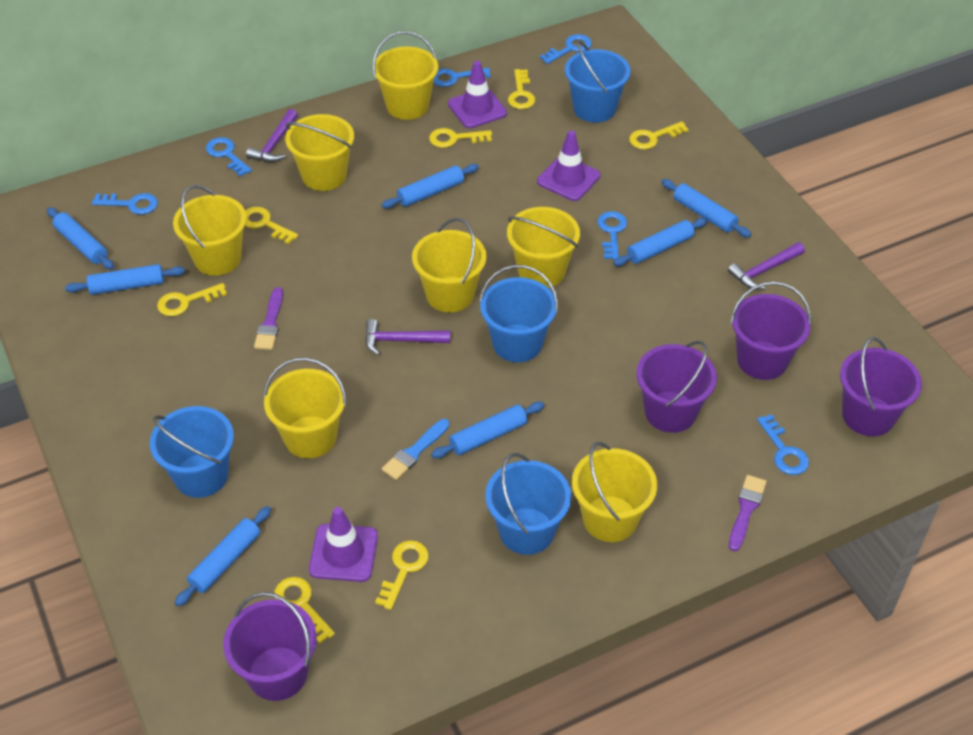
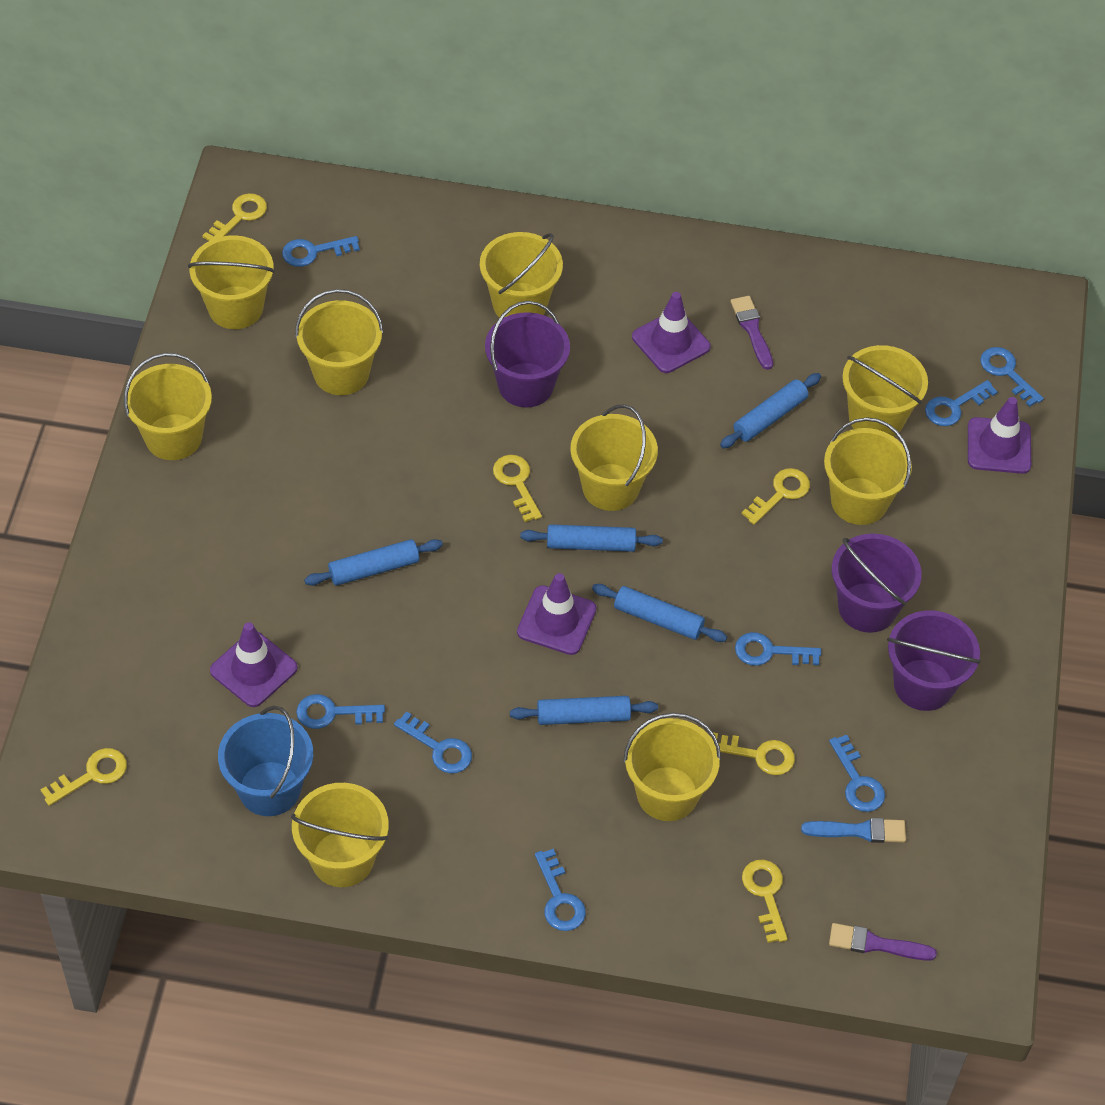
blue bucket: [150,406,234,498] [480,265,558,362] [485,453,571,555] [565,40,630,123] = 4 -> [218,706,313,816] = 1
blue key: [92,193,158,215] [206,137,252,176] [433,68,491,87] [540,34,592,64] [597,211,627,260] [757,414,809,475] = 6 -> [282,236,360,267] [296,694,385,729] [394,711,472,774] [535,849,586,931] [735,632,821,666] [829,735,885,812] [925,380,997,426] [980,347,1044,407] = 8
blue rolling pin: [47,207,114,270] [65,264,185,295] [175,506,271,607] [382,164,479,209] [431,402,544,459] [613,218,707,266] [661,179,751,238] = 7 -> [304,539,443,586] [510,696,658,725] [520,524,663,552] [592,584,727,642] [720,373,821,448] = 5
purple bucket: [223,592,317,701] [636,341,717,433] [730,281,811,380] [840,337,922,436] = 4 -> [485,301,570,407] [832,534,922,633] [887,611,981,711] = 3
purple hammer: [246,109,298,162] [365,319,450,355] [728,242,805,290] = 3 -> none = 0
purple traffic cone: [309,507,378,582] [448,61,507,128] [537,130,600,201] = 3 -> [210,622,298,707] [517,573,596,655] [632,292,711,373] [968,397,1031,474] = 4
yellow bucket: [173,185,247,276] [264,358,347,458] [285,114,354,191] [373,31,438,120] [412,218,486,313] [507,207,580,288] [572,442,657,542] = 7 -> [124,353,212,460] [188,235,275,329] [291,783,389,887] [295,289,383,395] [480,232,563,318] [570,404,658,511] [623,713,721,821] [824,417,912,525] [842,345,928,437] = 9
yellow key: [157,283,227,316] [245,207,298,244] [274,577,335,644] [375,540,429,610] [429,128,492,148] [508,69,535,109] [629,121,689,149] = 7 -> [41,748,127,806] [202,193,267,241] [493,455,542,522] [711,733,795,775] [742,468,810,525] [742,860,788,943] = 6

